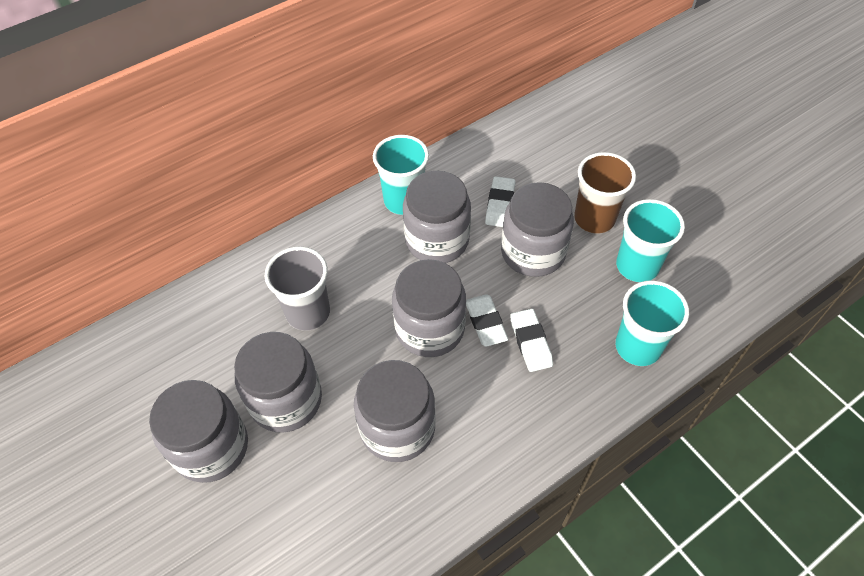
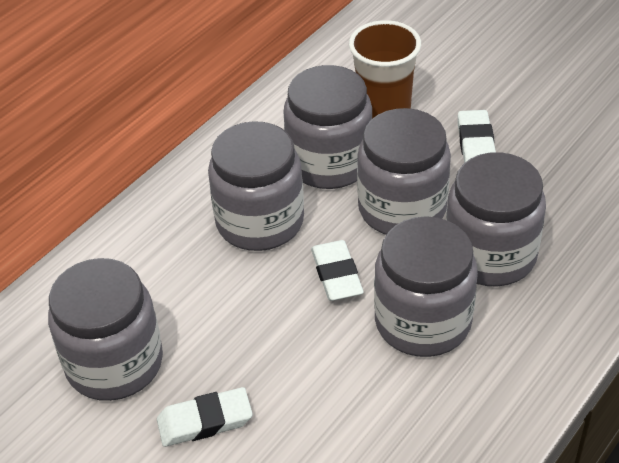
grey cup: [265,246,330,331] = 1 -> none = 0
turquoise cup: [373,135,429,215] [615,280,689,366] [616,199,685,282] = 3 -> none = 0

